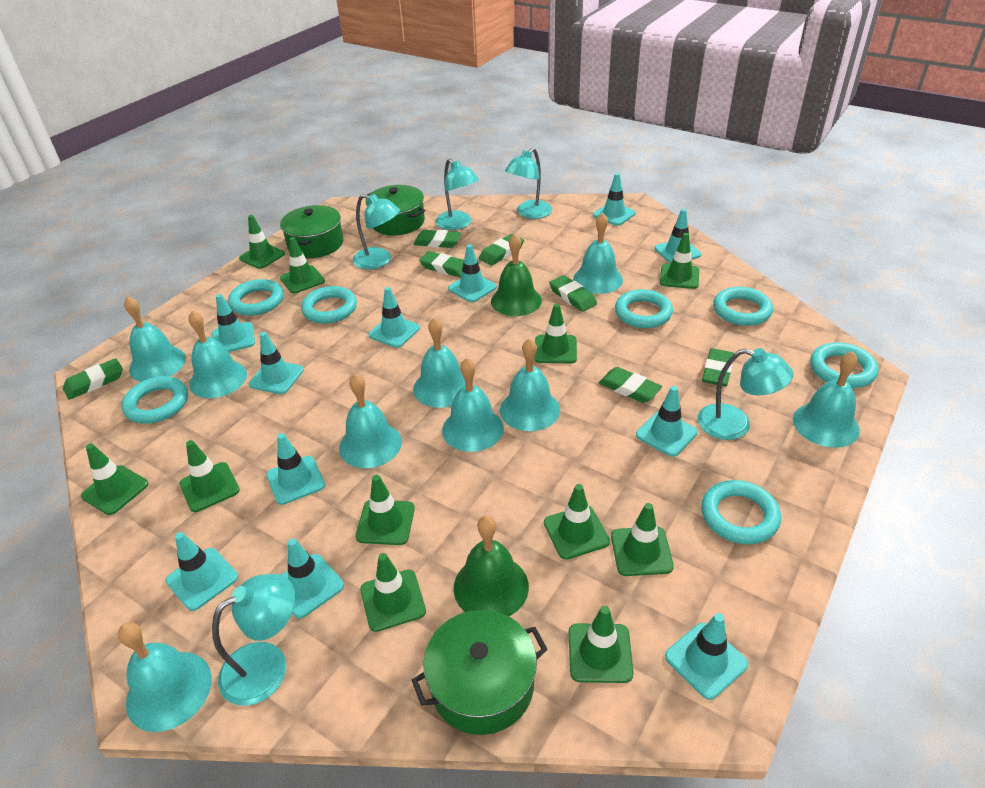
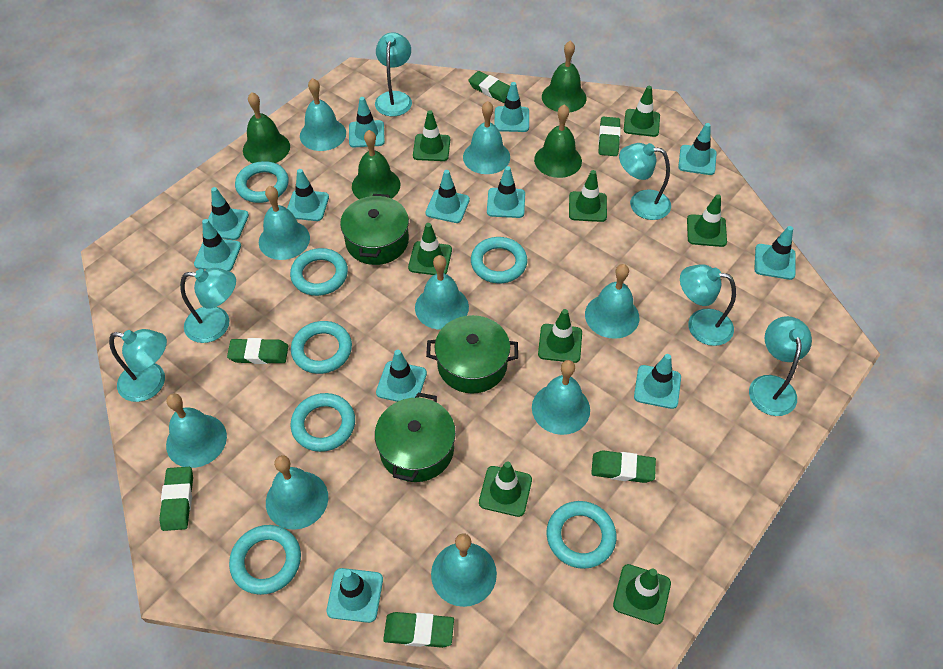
green bell: [454,516,529,616] [491,234,542,316] = 2 -> [243,92,290,163] [352,130,400,199] [534,104,582,178] [542,40,587,112] = 4
green eraser: [63,358,123,400] [413,230,461,248] [419,251,464,278] [479,234,524,266] [549,275,597,312] [599,367,662,403] [702,348,734,387] = 7 -> [159,467,193,531] [227,338,288,364] [383,612,454,648] [468,71,510,103] [591,450,656,483] [598,117,621,156] = 6
green traffic cone: [81,444,149,515] [180,440,240,512] [239,215,285,269] [280,237,325,294] [356,475,415,545] [360,553,426,632] [534,304,577,363] [544,484,610,560] [568,606,633,683] [611,503,674,576] [660,233,699,289] = 11 -> [408,223,452,275] [413,110,450,161] [479,461,532,517] [538,309,582,363] [569,170,607,222] [613,564,671,625] [624,86,660,137] [687,194,727,247] = 8
turquoise lamp: [212,574,295,706] [352,194,400,269] [435,158,479,230] [505,148,552,219] [697,348,794,440] = 5 -> [109,329,167,402] [180,268,236,343] [375,32,412,116] [619,143,671,220] [680,264,736,346] [749,316,812,416] = 6
turquoise traffic cone: [166,532,238,611] [212,294,255,352] [249,332,304,394] [266,433,325,505] [282,538,344,618] [368,287,420,348] [448,244,497,302] [593,173,636,226] [636,386,698,457] [654,209,701,263] [665,613,748,700] = 11 -> [194,219,241,271] [208,187,249,240] [287,169,329,221] [326,568,383,623] [349,97,385,148] [376,350,427,402] [426,170,470,223] [487,166,525,218] [494,82,529,132] [634,354,681,409] [678,123,717,175] [754,226,796,280] = 12

